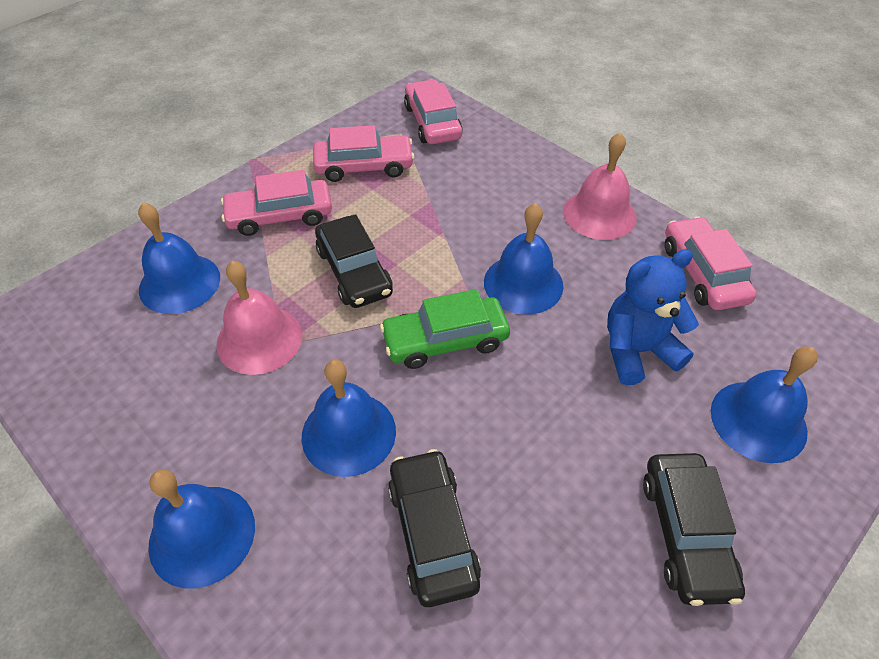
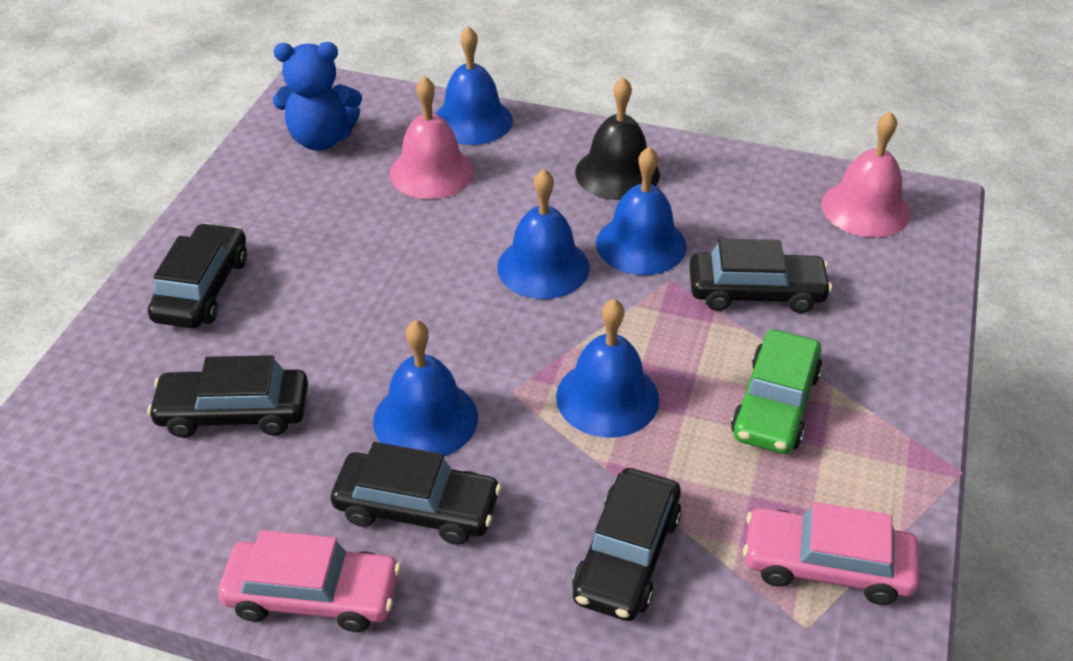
black bell: none = 0 -> [575,77,660,200] = 1
black car: [315,214,393,308] [388,449,481,607] [643,453,745,606] = 3 -> [148,223,247,328] [148,355,308,438] [331,442,501,545] [572,468,681,621] [689,238,832,313] = 5
pink car: [221,170,332,236] [313,125,414,182] [404,80,463,144] [665,217,757,310] = 4 -> [218,530,401,632] [743,502,919,605] = 2

